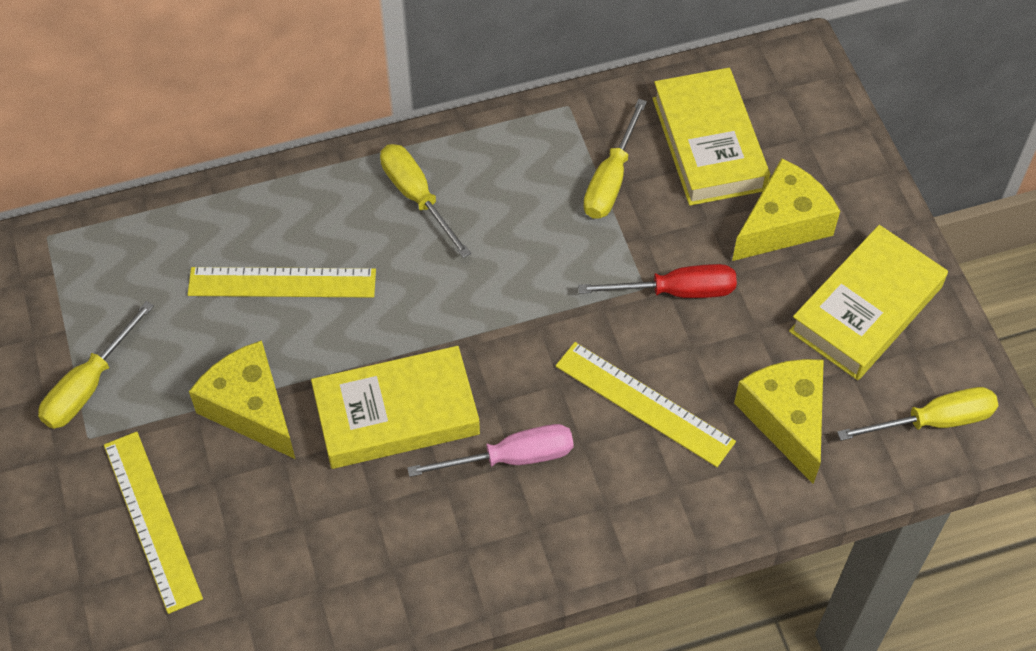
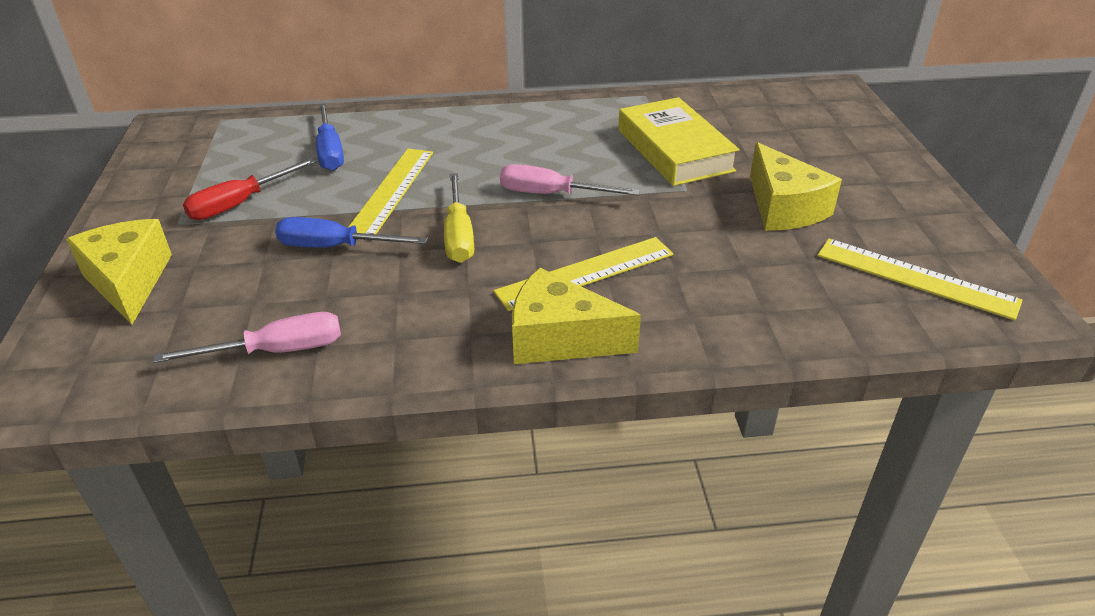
blue screwdriver: none = 0 -> [275,217,428,248] [316,103,344,171] = 2
pink screwdriver: [407,424,574,477] = 1 -> [153,312,341,363] [500,164,640,196] = 2
yellow book: [311,346,480,469] [652,68,770,206] [789,225,948,380] = 3 -> [618,97,740,186] = 1
yellow screwdriver: [38,301,154,429] [380,144,471,258] [583,99,647,219] [837,387,999,441] = 4 -> [444,173,474,263] = 1

